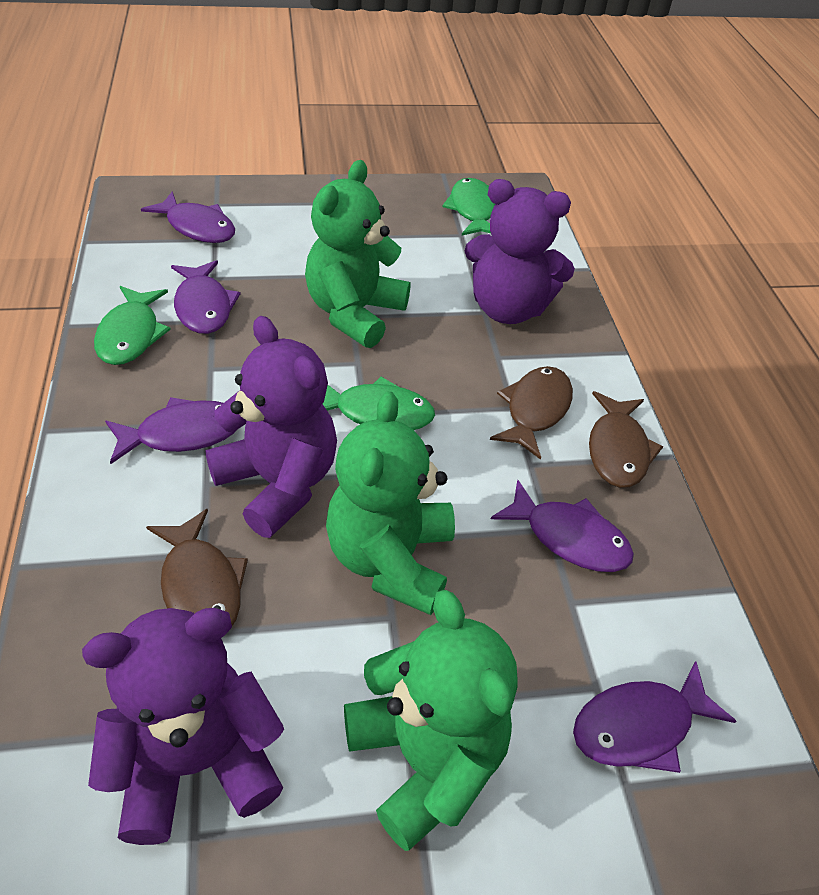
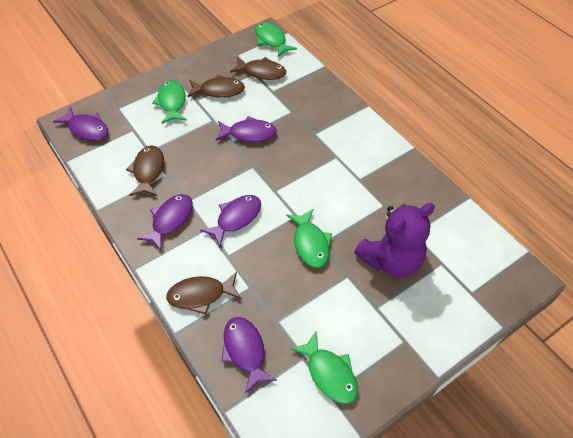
brown fish: [146,509,248,626] [490,366,573,460] [589,391,663,488] = 3 -> [126,145,164,196] [166,272,242,315] [187,75,245,98] [230,57,286,80] = 4
green fish: [94,286,171,365] [323,377,435,430] [442,178,496,235] = 3 -> [152,80,187,124] [255,22,297,57] [286,209,332,268] [291,332,358,404] = 4
green teddy bear: [305,160,410,348] [326,391,455,615] [344,590,518,851] = 3 -> none = 0
purple teddy bear: [82,608,284,845] [205,316,337,538] [465,179,575,324] = 3 -> [354,203,435,278] = 1

